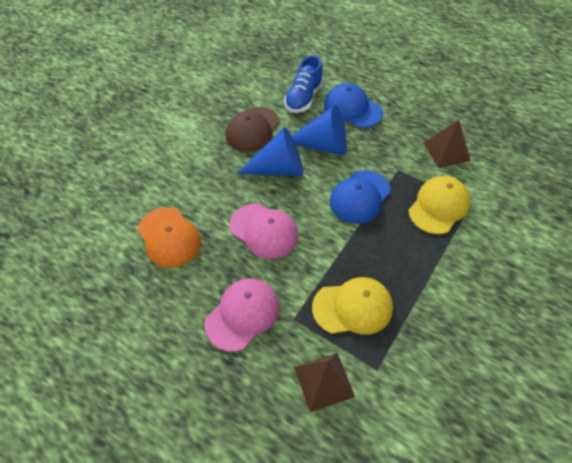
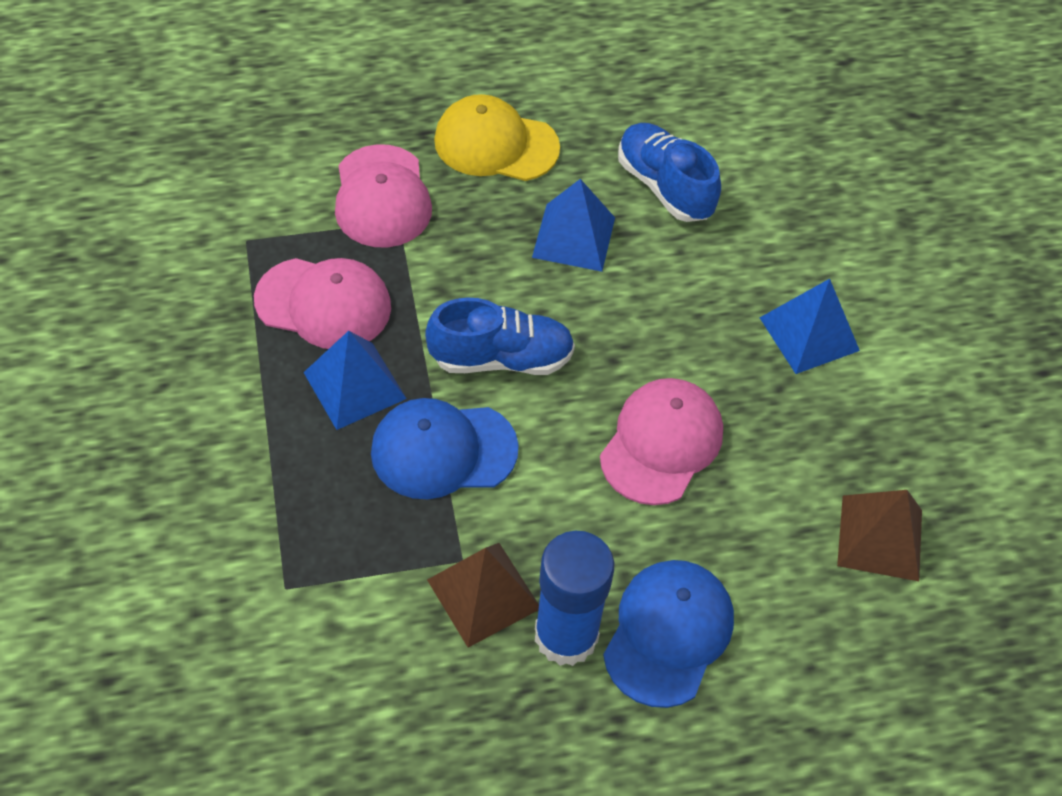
blue cone: [237,127,303,176] [292,105,347,156] = 2 -> none = 0
blue glue stick: none = 0 -> [535,531,614,666] = 1
blue pyramid: none = 0 -> [303,331,407,430] [532,179,615,272] [760,279,860,374] = 3
blue shoe: [284,55,323,113] = 1 -> [425,298,575,375] [618,123,721,222] = 2
brown cap: [225,107,280,152] = 1 -> none = 0
orange cap: [138,207,201,268] = 1 -> none = 0
pink cap: [205,278,279,352] [229,204,298,259] = 2 -> [254,258,391,349] [335,144,432,248] [600,378,723,505] = 3
yellow cap: [312,277,393,335] [409,176,471,234] = 2 -> [434,94,560,181] = 1

